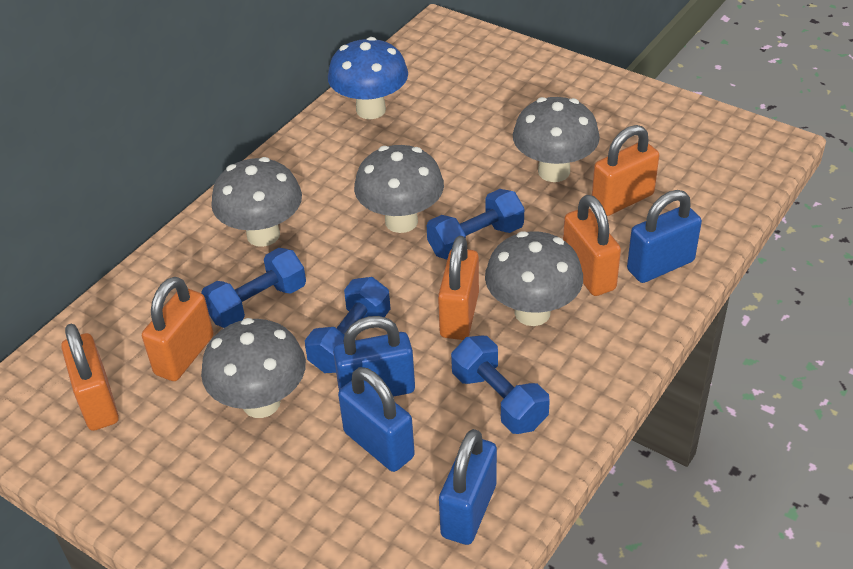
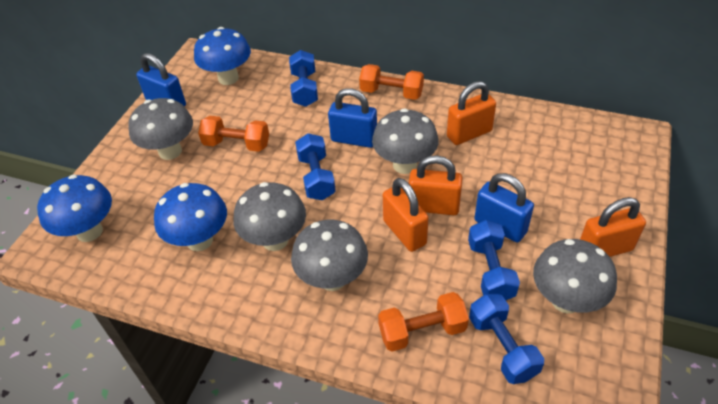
blue mushroom: [328,37,408,119] = 1 -> [37,174,112,242] [154,183,227,251] [194,27,251,85] = 3
blue padlock: [333,316,415,397] [338,367,415,472] [439,429,497,545] [627,190,702,283] = 4 -> [136,53,186,106] [328,88,377,148] [474,173,534,242] = 3
orange dumbbell: none = 0 -> [198,116,269,152] [359,64,424,100] [378,292,469,351] = 3
orange padlock: [61,324,119,431] [142,277,214,381] [438,236,479,340] [563,195,621,296] [592,125,659,216] = 5 -> [383,178,428,252] [409,155,463,215] [447,81,496,145] [580,197,646,257] = 4

